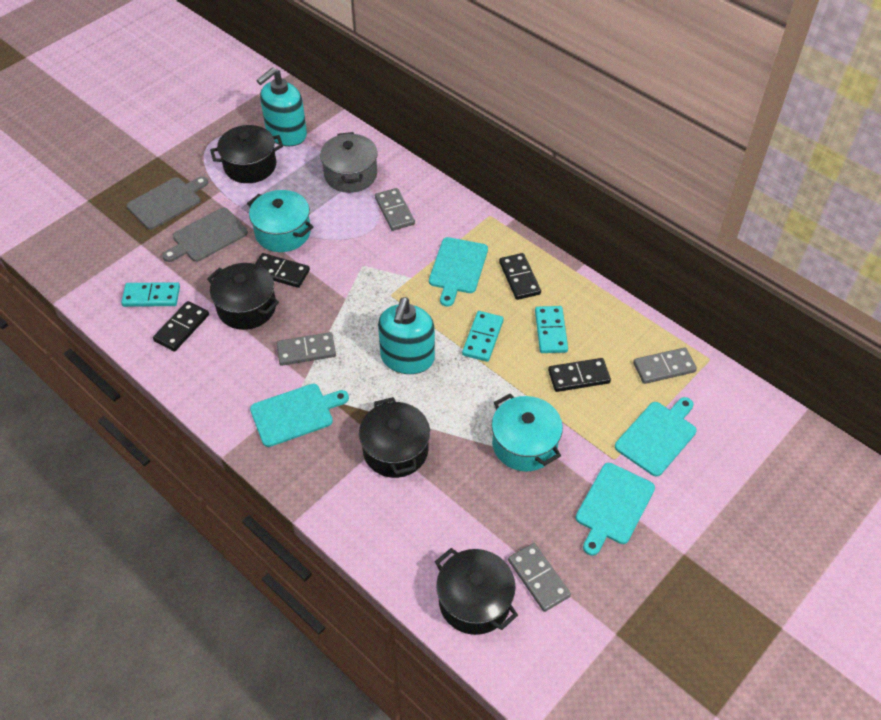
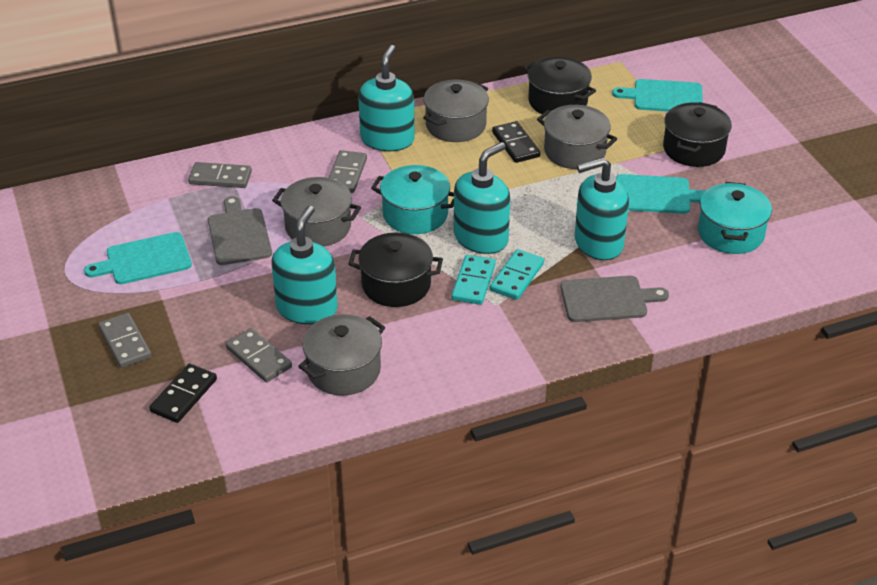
black domino: [153,301,209,351] [255,253,310,288] [499,253,541,300] [548,358,611,392] = 4 -> [149,363,217,423] [492,121,541,163] = 2
black pot: [207,263,279,330] [210,125,283,183] [359,397,430,478] [435,548,518,635] = 4 -> [349,232,443,307] [524,57,596,114] [663,102,732,167] = 3
grey pot: [320,132,378,193] = 1 -> [272,177,361,247] [298,314,385,396] [423,80,489,142] [537,105,617,169] = 4
turquoise cutting board: [250,384,349,447] [429,237,488,306] [576,463,655,556] [615,397,697,477] = 4 -> [84,232,192,284] [612,79,703,112] [616,174,705,214] = 3
turquoise domino: [121,282,180,307] [462,311,504,362] [535,306,568,353] = 3 -> [451,255,496,305] [490,249,544,300] = 2
turquoise soap dispenser: [256,67,307,146] [378,297,435,374] = 2 -> [271,205,338,324] [358,45,415,151] [454,142,510,254] [575,157,629,260] = 4

